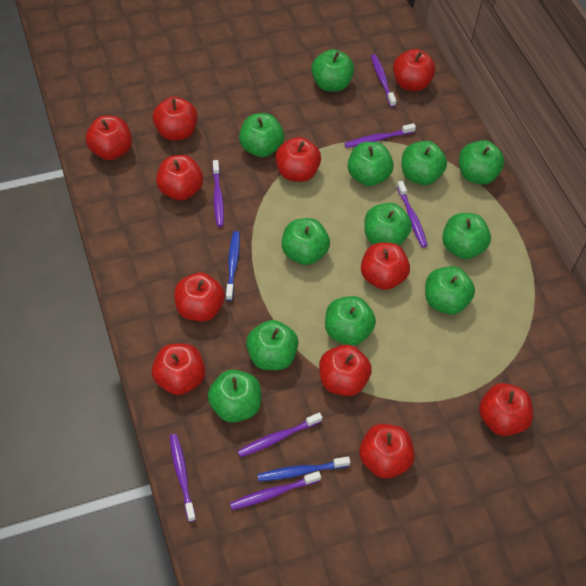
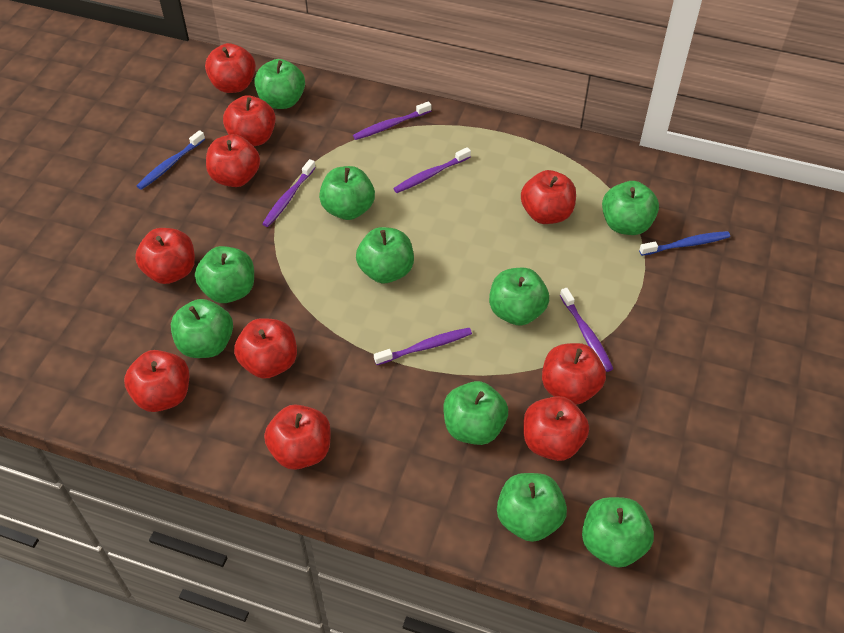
green apple: [208,370,261,423] [239,113,284,157] [246,320,299,370] [282,218,330,265] [311,49,354,92] [325,296,376,346] [348,142,394,186] [364,203,412,245] [402,141,447,185] [425,266,475,314] [442,213,491,259] [459,140,504,185] = 12 -> [171,299,233,358] [195,246,254,303] [254,59,305,109] [319,166,375,220] [356,227,414,283] [443,381,508,445] [489,268,549,326] [497,473,567,542] [582,497,654,568] [602,181,659,235] = 10
purple toothbrush: [170,434,196,522] [212,160,224,227] [230,471,321,510] [237,412,322,457] [344,123,416,148] [371,54,396,107] [397,181,428,247] = 7 -> [262,159,316,227] [353,101,432,140] [374,328,472,365] [393,147,471,193] [560,288,613,372] = 5
red apple: [86,116,132,160] [152,344,205,395] [153,97,197,141] [156,155,203,200] [174,273,225,322] [275,137,321,182] [319,345,372,396] [359,424,415,478] [361,242,410,290] [393,49,436,91] [479,383,533,436] = 11 -> [124,350,189,412] [135,228,195,284] [205,43,256,93] [206,134,260,187] [223,95,276,146] [234,318,297,379] [264,404,331,470] [521,170,576,224] [523,396,589,461] [542,343,606,405] = 10

